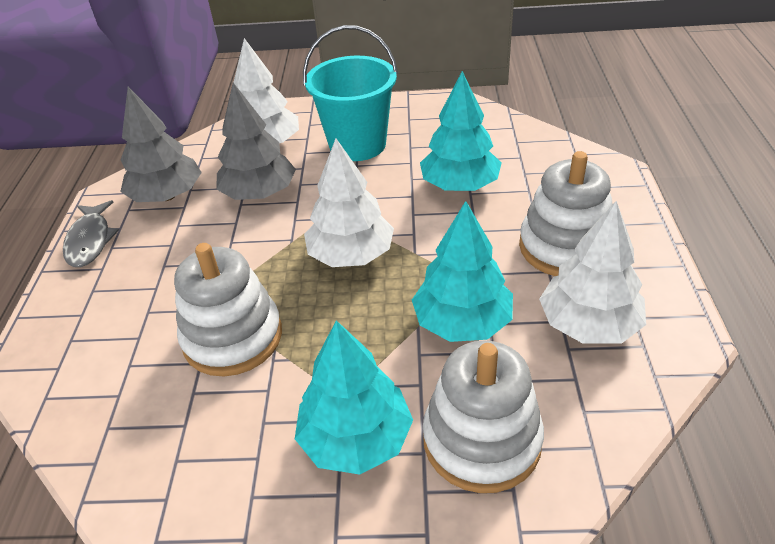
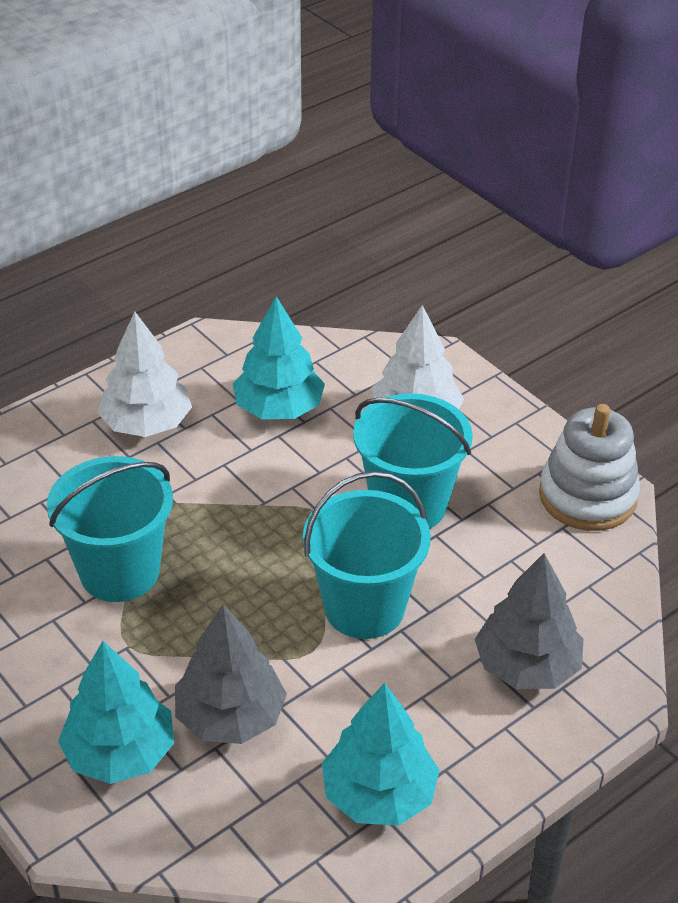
grey fish: [63,200,119,267] = 1 -> none = 0
turquoise bucket: [303,25,398,161] = 1 -> [47,456,173,602] [303,471,431,639] [353,393,473,529] = 3
white stacking toy: [174,243,282,376] [423,340,544,493] [519,151,612,276] = 3 -> [539,404,640,531] = 1
white tree: [233,38,299,143] [304,139,394,267] [539,201,646,344] = 3 -> [98,312,192,437] [372,305,464,409] = 2

